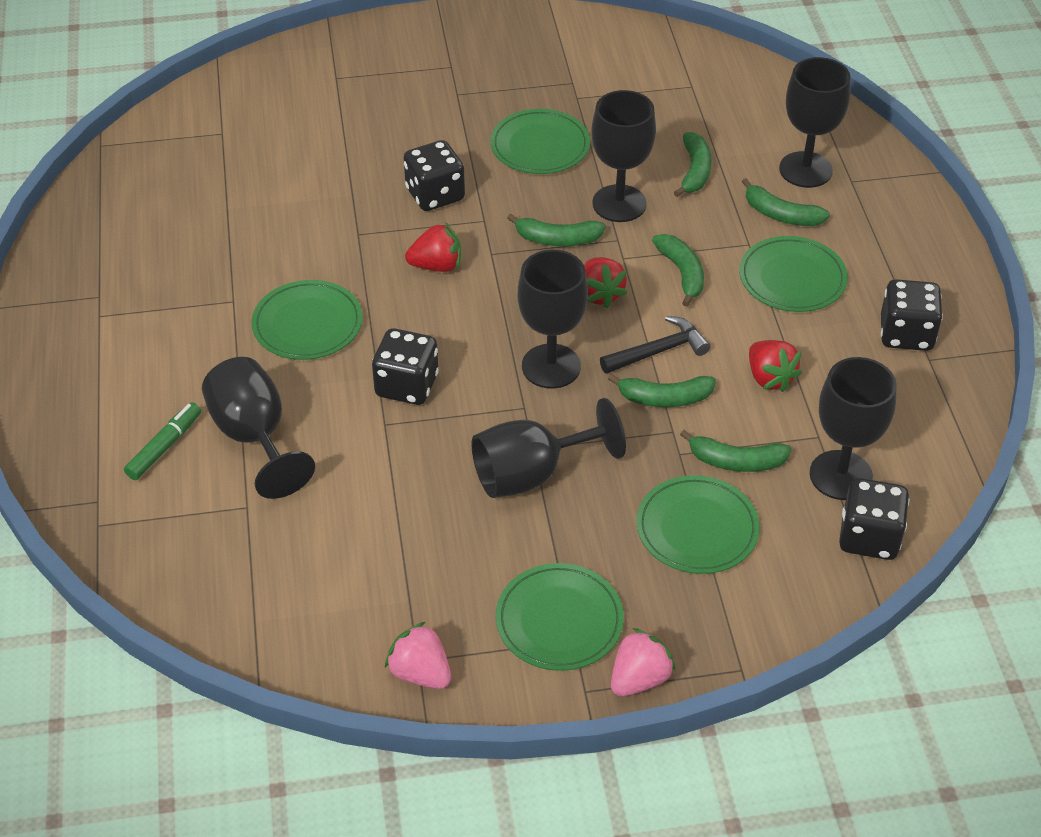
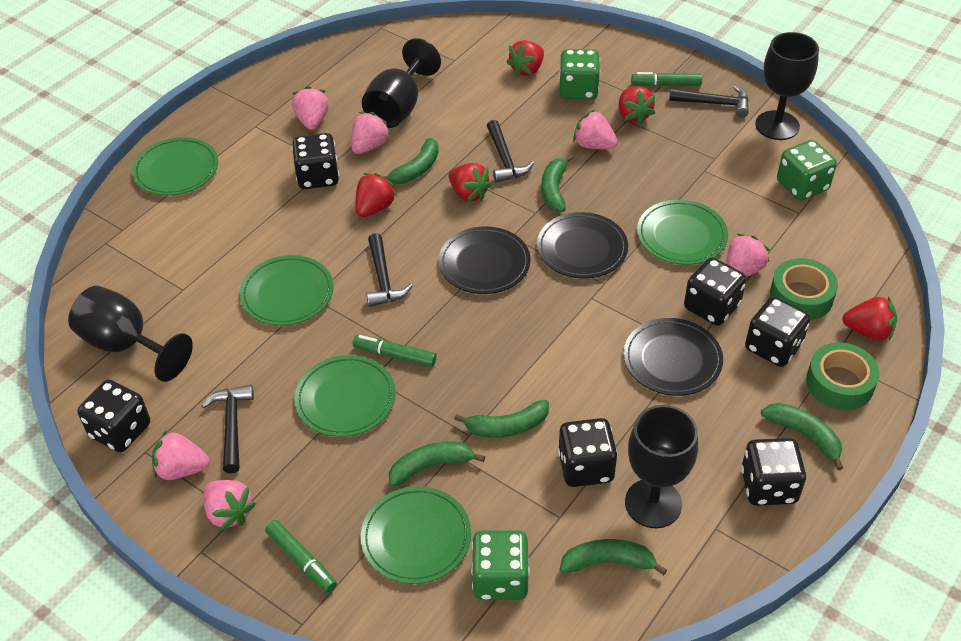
black dice: [372,328,439,405] [404,140,465,211] [839,478,909,560] [881,279,943,351] = 4 -> [77,380,150,452] [292,133,339,189] [558,418,618,487] [684,257,746,326] [741,438,806,506] [745,297,810,367] = 6
black goblet: [202,357,315,499] [471,398,626,498] [518,250,588,389] [592,90,656,222] [779,57,850,188] [810,357,897,500] = 6 -> [68,286,193,382] [362,38,441,128] [625,405,698,528] [755,32,819,140] = 4
black hammer: [600,316,710,374] = 1 -> [202,385,254,474] [366,233,413,307] [487,120,534,183] [669,85,749,117] = 4
black plate: none = 0 -> [438,226,530,294] [537,212,628,278] [623,318,723,396] = 3
green dice: none = 0 -> [471,530,530,600] [559,49,600,100] [777,140,837,201] = 3
green marker: [124,402,201,480] = 1 -> [265,520,337,593] [353,335,436,367] [631,72,702,86] = 3
green tape: none = 0 -> [770,258,838,320] [806,343,880,410] = 2
pink strawberry: [385,622,451,689] [611,628,676,696] = 2 -> [152,431,210,480] [203,480,256,531] [292,86,329,130] [351,112,391,154] [573,110,618,149] [726,234,770,277] = 6
red strawberry: [405,223,461,272] [584,257,627,308] [749,340,802,392] = 3 -> [355,173,397,217] [449,163,492,202] [506,40,544,77] [619,86,655,125] [842,296,897,340] = 5

